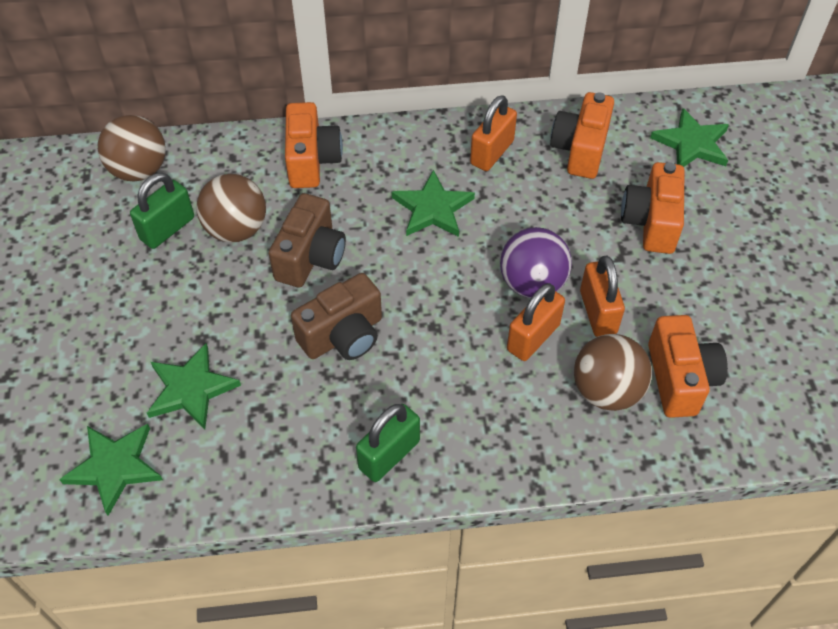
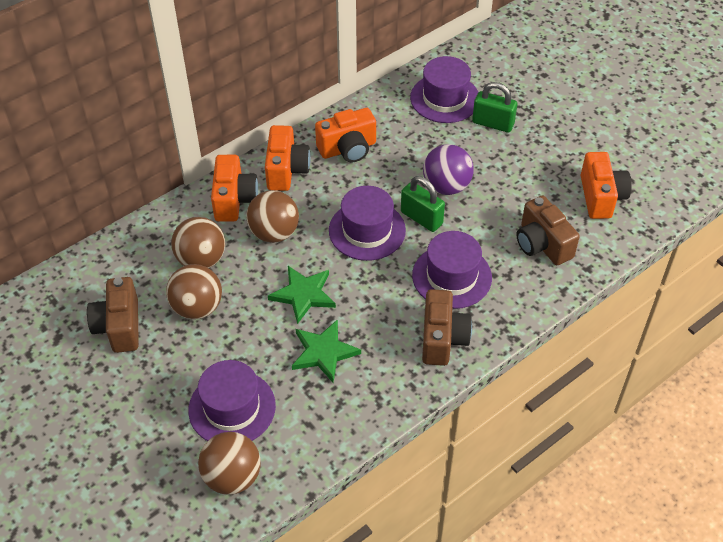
brown ball: [98,115,166,181] [196,174,266,243] [574,334,652,411] = 3 -> [166,264,222,319] [171,217,225,268] [198,432,261,495] [246,190,299,243] = 4
brown camera: [269,193,346,288] [291,273,382,360] = 2 -> [87,277,139,353] [422,289,472,366] [516,195,580,265] = 3
green star: [59,424,163,516] [147,343,241,429] [392,170,475,237] [650,108,729,167] = 4 -> [268,266,336,324] [292,319,361,382] = 2
orange padlock: [470,95,517,171] [507,283,565,361] [580,256,625,337] = 3 -> none = 0
purple hat: none = 0 -> [188,360,276,441] [329,186,406,261] [410,56,478,123] [412,231,492,309] = 4

